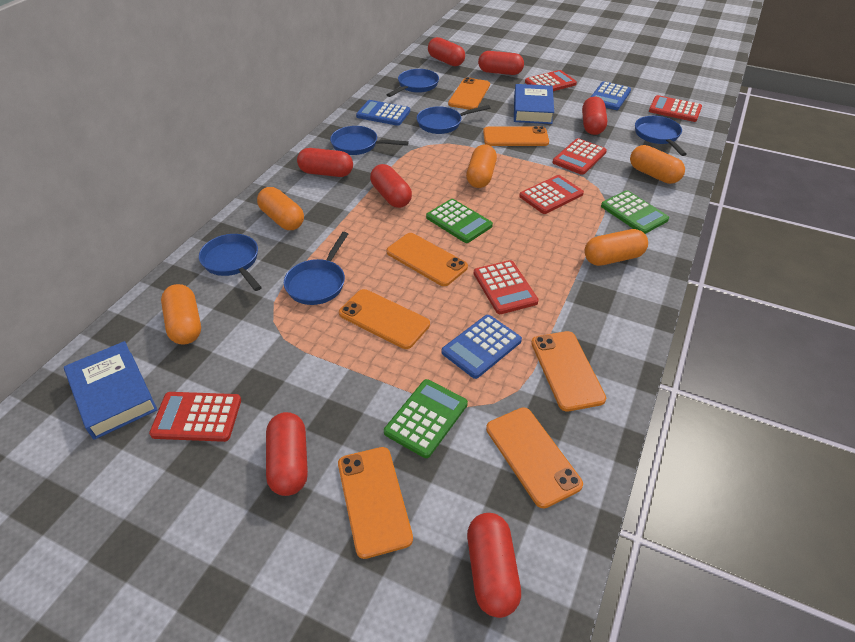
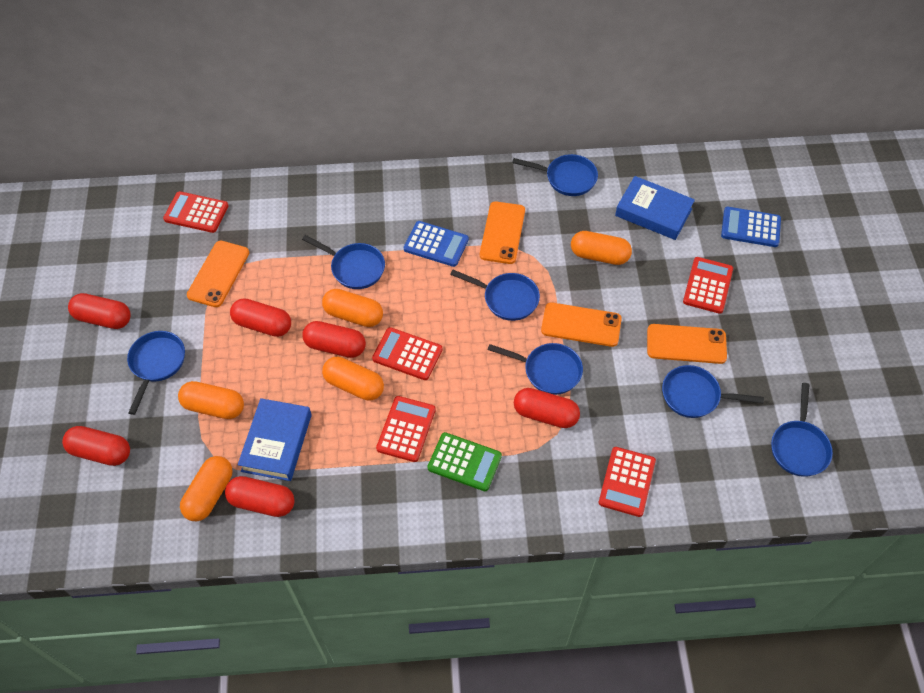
blue calculator: [356,100,410,126] [442,315,522,379] [591,81,631,110] = 3 -> [404,221,469,267] [721,207,781,247] = 2
blue pan: [199,234,262,291] [284,232,348,305] [330,126,409,155] [387,69,439,97] [417,105,490,134] [635,116,687,156] = 6 -> [127,331,185,415] [302,235,385,289] [450,270,540,321] [487,343,583,395] [512,154,598,196] [662,365,764,418] [771,383,833,477] = 7
green calculator: [384,379,468,458] [426,199,493,243] [601,190,669,234] = 3 -> [427,432,502,491] = 1
orange phone: [338,447,413,559] [339,289,430,349] [386,233,468,286] [448,77,490,110] [483,126,549,146] [486,407,583,509] [531,331,606,412] = 7 -> [187,241,249,307] [480,201,525,264] [541,302,622,347] [647,324,727,364] = 4
red calculator: [149,392,241,442] [474,260,539,314] [519,175,584,214] [525,70,577,91] [552,138,607,175] [649,95,702,122] = 6 -> [163,191,229,233] [372,327,443,380] [376,396,436,462] [599,447,656,517] [683,257,733,314] = 5
red capsule: [266,412,308,496] [297,148,353,177] [370,164,412,208] [428,37,465,66] [467,513,521,618] [478,51,524,75] [582,96,607,135] = 7 -> [62,426,130,466] [68,293,131,329] [225,476,295,517] [230,298,291,337] [302,321,366,358] [514,388,580,428] = 6

